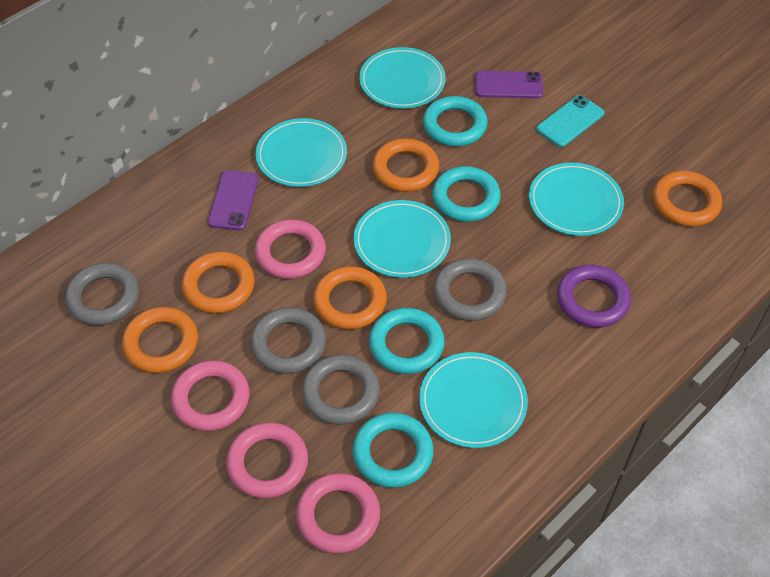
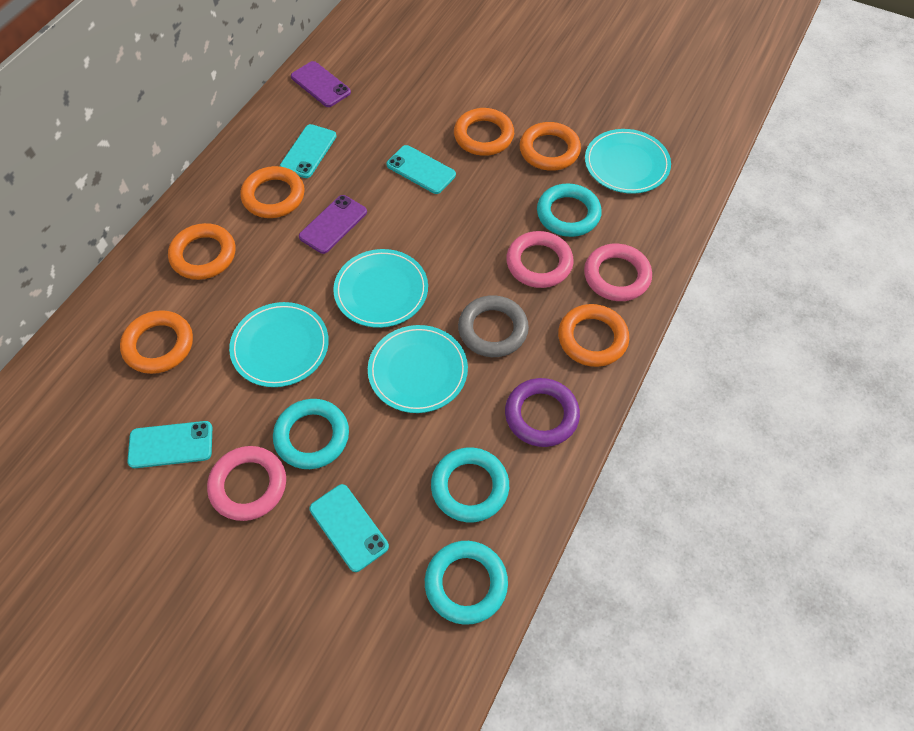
grey ring: [65,263,139,326] [250,307,326,374] [302,354,380,425] [434,258,507,321] = 4 -> [458,295,529,357] = 1
orange ring: [122,307,198,373] [182,252,255,314] [313,266,387,329] [372,138,439,192] [653,171,722,227] = 5 -> [120,310,193,374] [168,223,235,280] [240,166,305,218] [454,108,514,156] [520,122,581,171] [558,304,629,367] = 6
pink ring: [171,360,249,431] [226,422,308,498] [255,219,326,279] [296,473,380,554] = 4 -> [207,446,286,521] [506,231,574,288] [584,244,652,301] = 3
turquoise phone: [536,95,604,147] = 1 -> [127,421,212,468] [280,124,337,178] [309,484,389,572] [386,145,456,194] = 4
turquoise plate: [256,118,347,187] [354,200,451,278] [359,47,446,109] [419,352,528,448] [529,162,624,236] = 5 -> [229,302,329,387] [333,249,428,328] [368,325,468,413] [585,129,671,194] = 4

